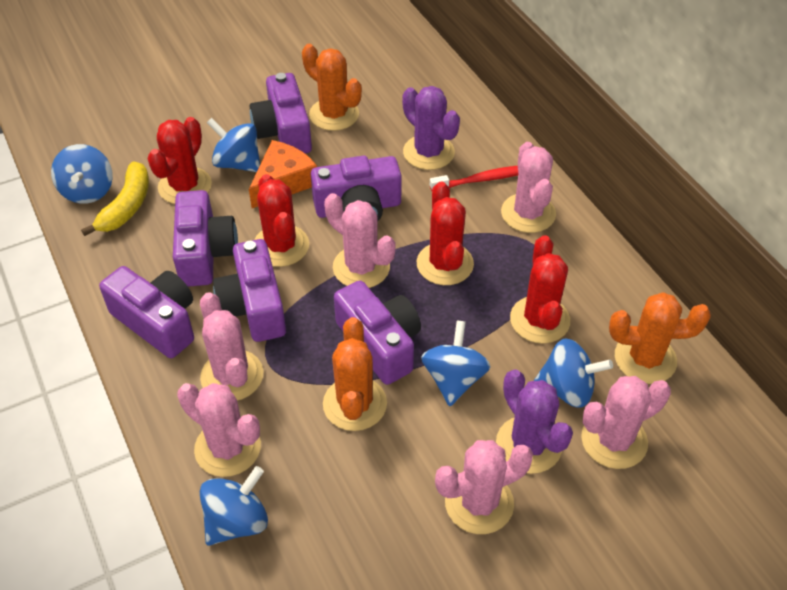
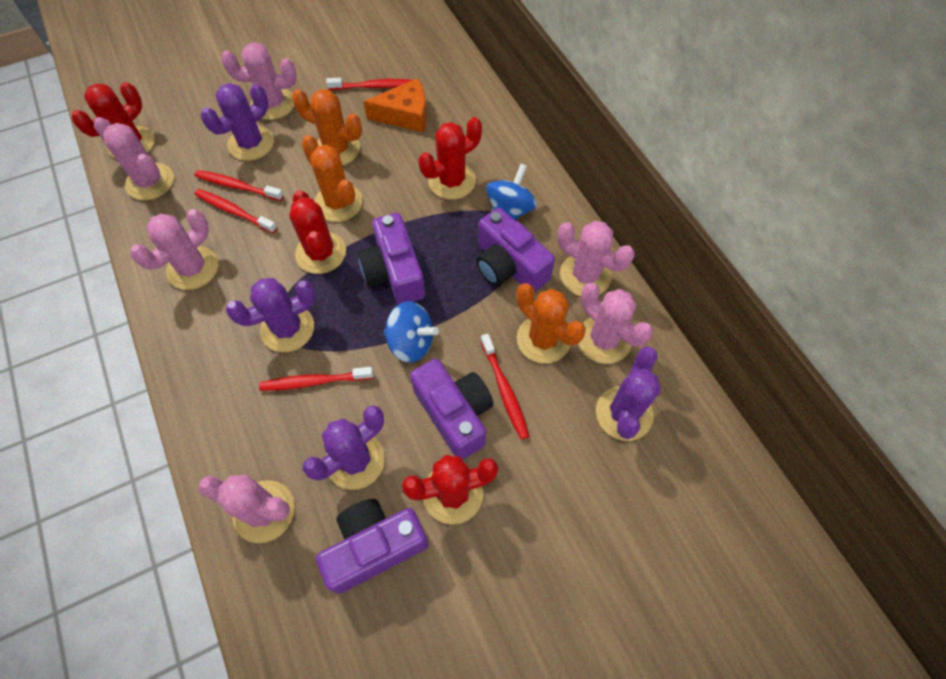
blue spinning top: [51,144,113,204] [200,466,268,546] [207,118,260,172] [421,320,491,406] [534,338,613,408] = 5 -> [383,301,439,363] [486,164,537,220] = 2
purple cactus: [402,86,460,170] [496,369,573,474] = 2 -> [201,83,274,161] [226,278,316,352] [303,405,385,490] [596,346,661,441] = 4
purple camera: [99,266,194,358] [173,190,238,287] [213,239,286,342] [250,73,312,154] [311,156,402,222] [334,281,421,385] = 6 -> [316,499,429,594] [358,213,425,304] [410,359,494,460] [476,208,555,292] = 4
red toothbrush: [430,166,518,191] = 1 -> [194,170,284,201] [195,189,277,233] [259,367,373,391] [326,78,412,90] [481,334,529,440] = 5
yellow banana: [81,161,149,236] = 1 -> none = 0

